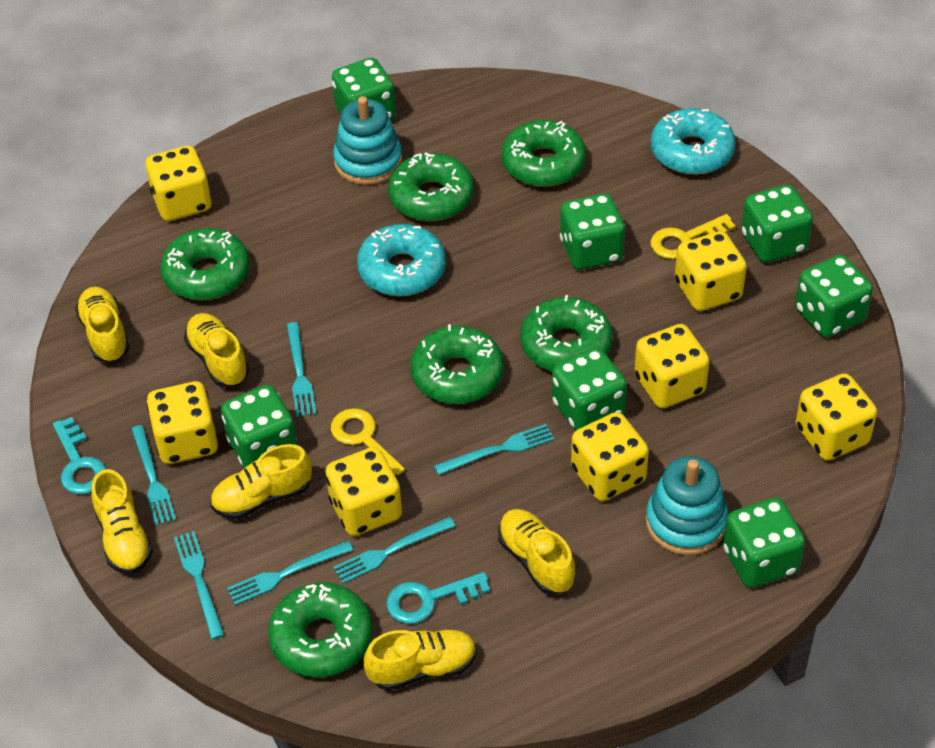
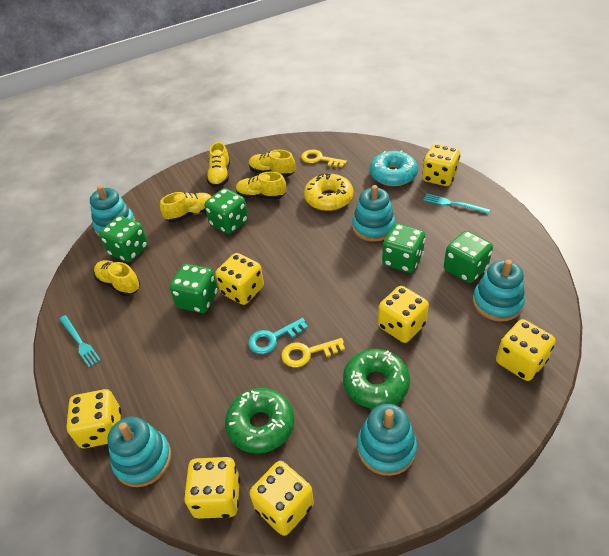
green dice: [221,385,297,468] [332,58,396,120] [552,347,627,431] [560,193,625,270] [723,498,805,588] [741,185,813,262] [795,255,873,338] = 7 -> [100,216,148,262] [169,264,218,313] [204,188,248,234] [382,224,425,273] [444,231,493,283] = 5
green donut: [160,228,250,300] [268,582,373,677] [388,152,474,221] [410,325,504,404] [502,120,586,187] [520,295,613,372] = 6 -> [225,388,294,454] [343,349,410,409] = 2
turquoise donut: [357,224,446,296] [651,108,736,175] = 2 -> [370,150,418,186] = 1
turquoise fork: [131,425,176,526] [174,531,224,639] [227,541,353,605] [287,322,316,417] [333,517,455,584] [434,424,554,475] = 6 -> [59,315,101,367] [423,194,491,214] = 2
turquoise key: [53,417,106,494] [386,572,490,624] = 2 -> [248,318,308,354] = 1
turquoise stacking toy: [333,96,402,185] [646,456,728,555] = 2 -> [90,186,135,237] [108,417,171,487] [352,185,395,242] [357,404,417,476] [473,260,525,322] = 5
yellow donut: none = 0 -> [304,173,353,211] = 1
yellow shoe: [75,287,129,362] [91,469,153,574] [184,313,249,387] [210,444,312,520] [364,630,477,691] [498,509,575,594] = 6 -> [94,260,140,296] [160,192,212,222] [206,142,230,187] [236,172,286,199] [249,150,295,177] = 5

